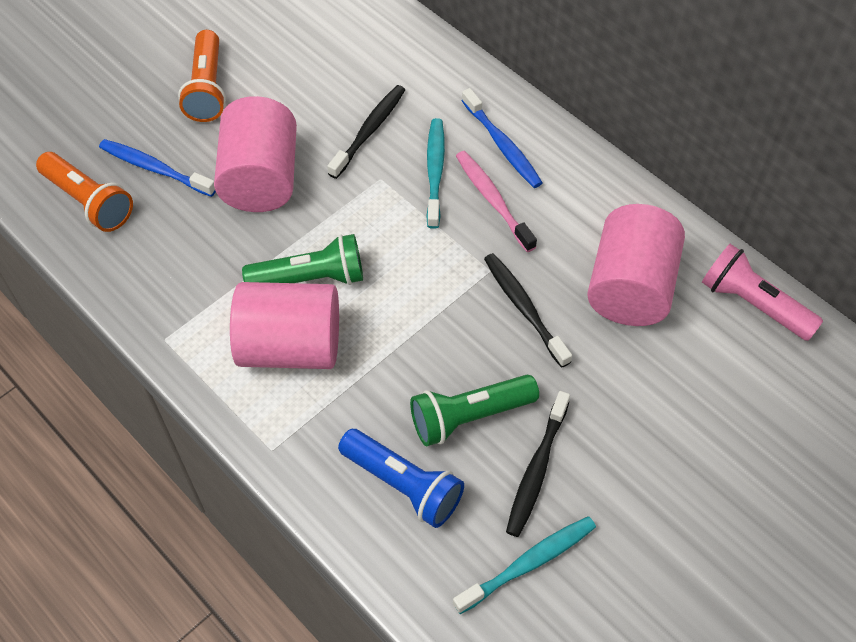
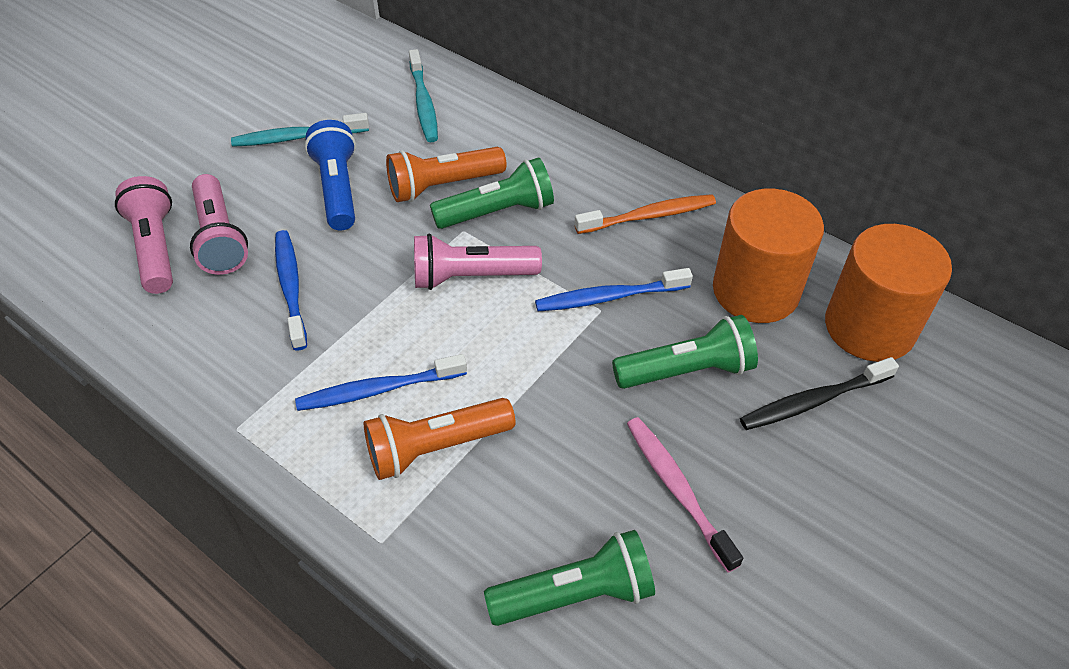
black toothbrush: [327,85,405,179] [484,253,572,368] [506,391,570,537] = 3 -> [740,357,899,430] = 1
blue toothbrush: [99,139,216,197] [462,88,543,188] = 2 -> [275,230,307,351] [295,354,467,411] [535,268,693,311] = 3
green flashlight: [242,234,363,285] [410,375,539,446] = 2 -> [430,157,554,229] [484,530,655,626] [612,315,758,389] = 3
orange cylinder: none = 0 -> [713,189,824,323] [825,224,952,362] = 2
orange toothbrush: none = 0 -> [575,194,716,234] = 1
pink cylinder: [214,96,297,212] [230,282,339,369] [587,204,685,326] = 3 -> none = 0
pink flashlight: [702,244,823,341] = 1 -> [115,176,173,294] [190,174,248,275] [414,234,542,290] = 3

